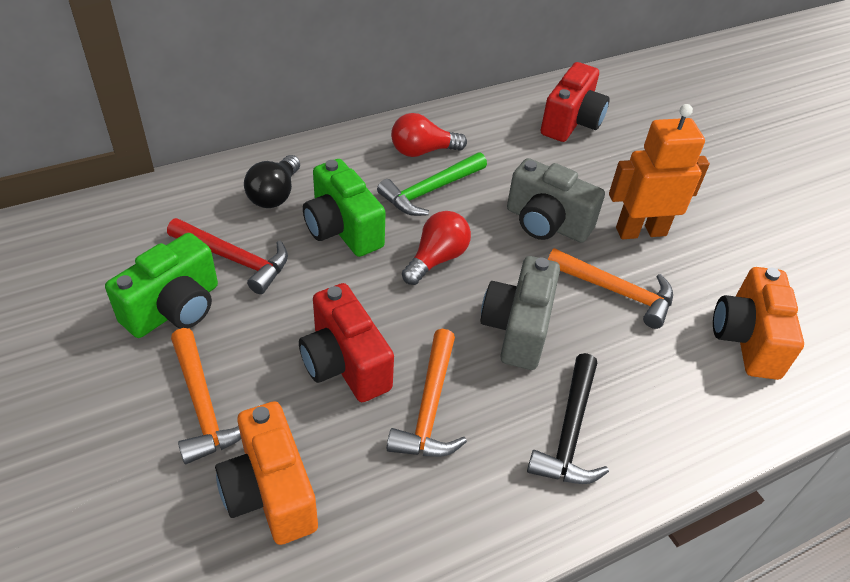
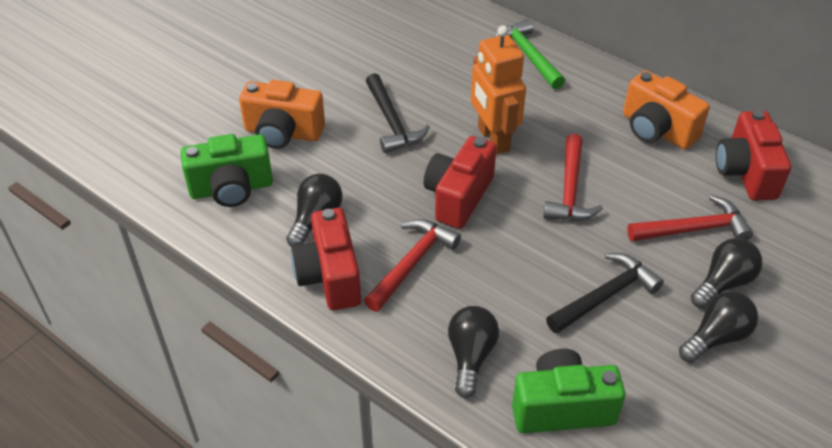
black hammer: [527,353,609,484] = 1 -> [366,73,430,153] [546,253,664,334] = 2
black light bulb: [244,155,300,208] = 1 -> [286,174,343,247] [448,306,499,398] [679,291,758,363] [691,238,762,308] = 4
grey camera: [480,256,560,370] [507,158,605,243] = 2 -> none = 0
orange hammer: [171,328,241,464] [387,329,467,457] [548,248,673,329] = 3 -> none = 0
red camera: [299,283,394,402] [540,62,610,142] = 2 -> [291,208,361,310] [424,136,497,229] [716,110,791,200] = 3
red hammer: [167,218,288,294] = 1 -> [364,219,461,312] [543,134,603,221] [627,195,753,242] = 3
red light bulb: [391,113,467,157] [402,211,471,285] = 2 -> none = 0

